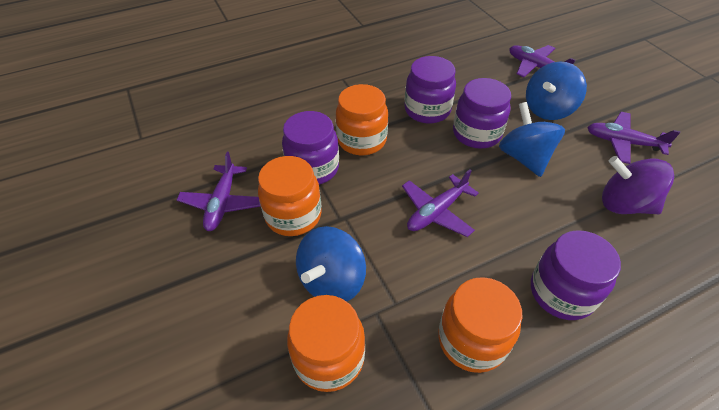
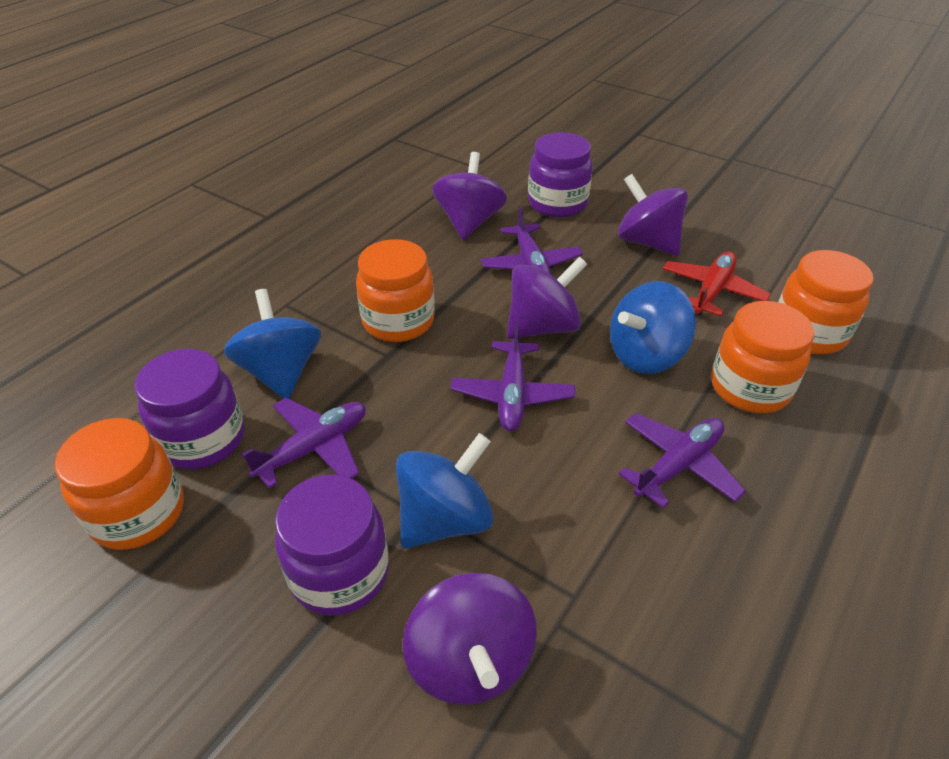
purple jar: [282,111,339,185] [404,56,456,124] [453,78,511,149] [531,230,621,320] = 4 -> [135,349,245,469] [275,475,389,616] [528,132,593,218] = 3
purple spinning top: [602,156,674,214] = 1 -> [403,573,537,705] [432,152,507,240] [507,257,587,339] [618,174,688,256] = 4
red plane: none = 0 -> [663,251,771,316] = 1

